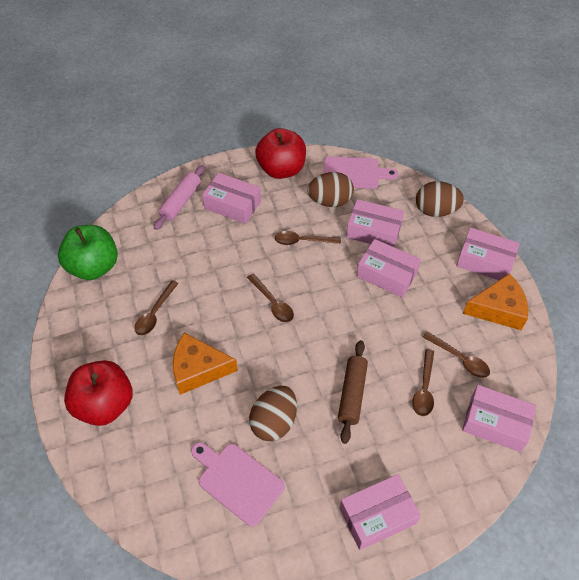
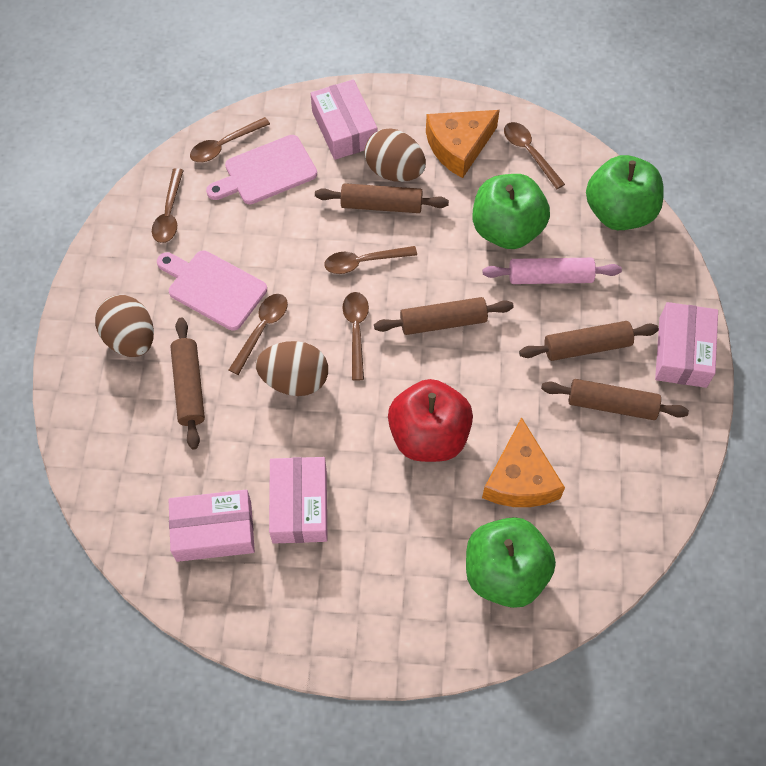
brown rolling pin: [338,340,368,444] = 1 -> [170,318,205,449] [315,183,449,213] [374,297,514,335] [519,321,659,361] [541,379,689,420] = 5
brown spoon: [134,281,179,335] [247,274,294,322] [275,231,341,245] [412,349,434,416] [423,331,490,378] = 5 -> [152,168,184,243] [190,117,270,163] [229,294,288,375] [324,246,417,274] [343,292,369,381] [504,122,565,189] = 6
green apple: [58,225,118,280] = 1 -> [466,517,556,608] [472,174,550,249] [586,155,664,230] = 3
pink box: [202,173,261,224] [340,474,421,550] [346,199,404,247] [357,239,421,298] [456,227,520,280] [462,385,537,452] = 6 -> [168,490,255,562] [269,457,328,544] [311,79,377,160] [655,302,718,388] = 4
red apple: [64,360,133,426] [255,128,306,179] = 2 -> [388,379,473,462] = 1

